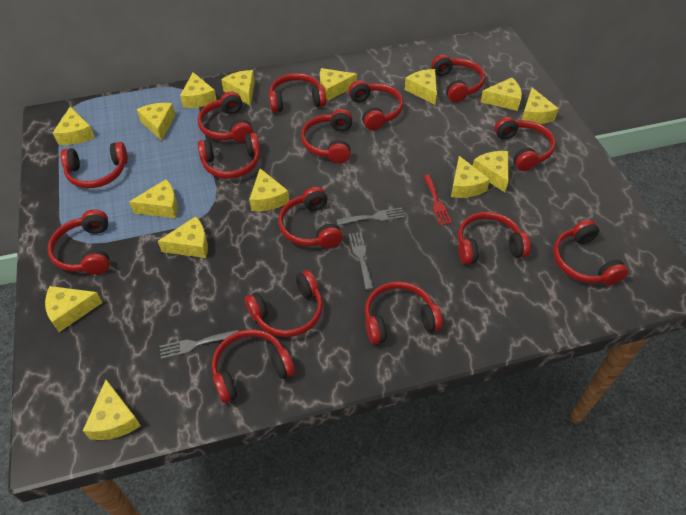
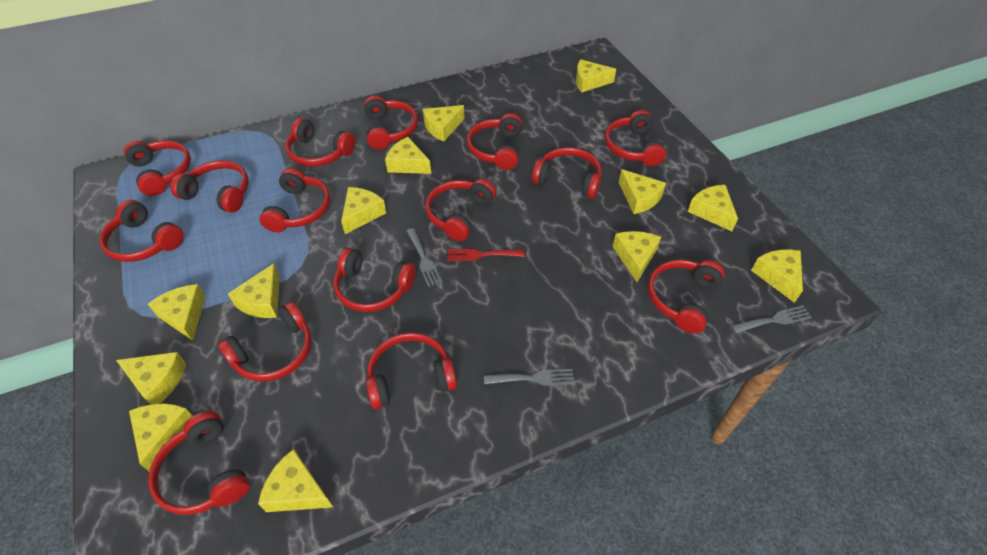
yellow cheese: [45,286,103,332] [53,107,95,145] [83,380,141,440] [129,179,178,218] [137,103,175,141] [158,216,208,258] [180,72,217,108] [221,70,255,106] [249,169,289,211] [320,68,357,101] [405,69,437,105] [451,156,490,198] [473,151,509,192] [481,78,522,111] [522,88,559,124] = 15 -> [116,352,186,405] [129,403,192,471] [148,284,206,341] [228,264,280,318] [258,449,333,512] [341,187,386,234] [385,137,431,174] [423,105,465,141] [576,59,616,92] [613,231,661,282] [619,169,666,214] [688,185,738,231] [751,250,803,303] = 13

